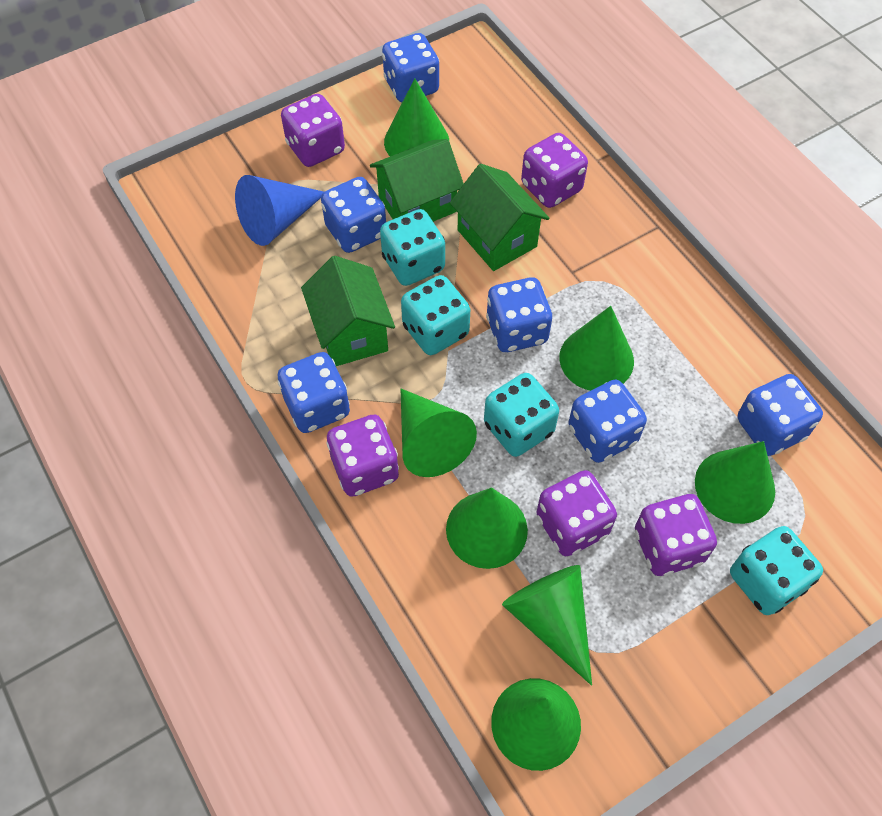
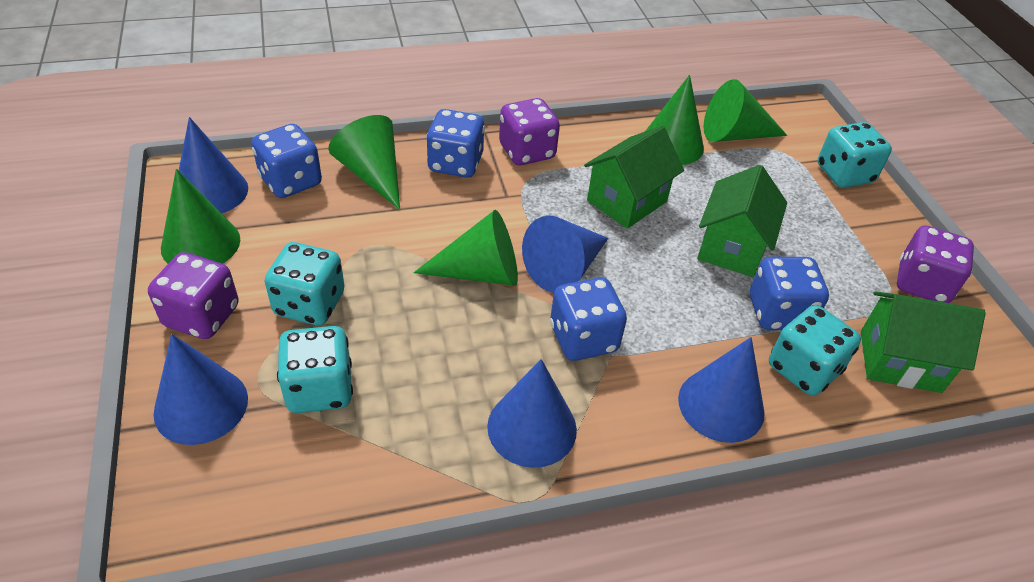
blue cone: [235,175,324,246] = 1 -> [153,334,248,445] [179,117,248,213] [487,359,577,468] [522,216,608,293] [678,337,765,443] = 5
blue dice: [278,352,350,433] [321,177,386,253] [382,33,439,102] [486,277,552,352] [568,380,647,463] [738,374,823,456] = 6 -> [252,124,322,198] [426,109,485,178] [550,277,627,361] [750,257,829,330] = 4
green cone: [384,78,449,156] [401,389,477,477] [446,488,528,569] [491,678,581,771] [502,565,592,686] [559,306,634,391] [695,441,775,524] = 7 -> [161,169,240,264] [328,115,400,210] [414,210,518,286] [646,75,704,165] [704,79,787,142] = 5
purple dice: [281,94,345,167] [327,415,399,497] [521,133,588,208] [536,470,617,556] [635,494,717,576] = 5 -> [148,252,239,339] [499,98,560,165] [897,226,974,303] = 3

